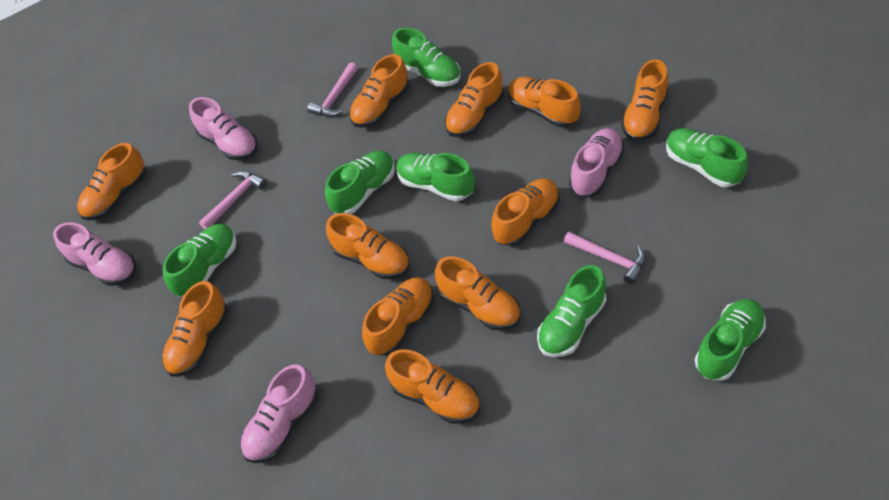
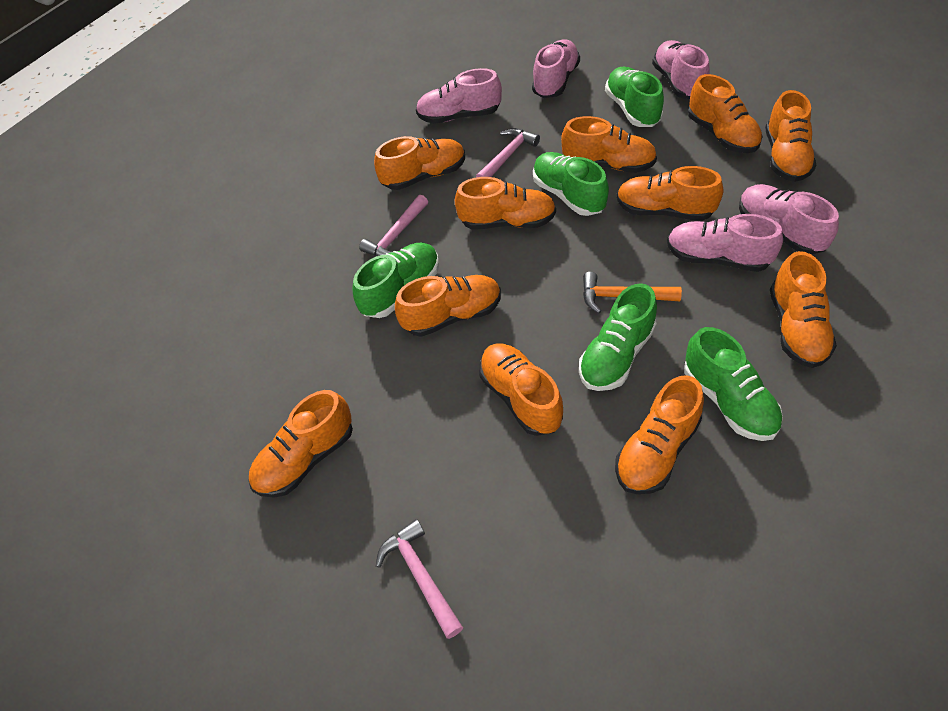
green shoe: [163,224,237,297] [325,151,395,214] [392,28,460,87] [396,153,475,201] [537,265,607,357] [666,128,748,187] [695,299,766,381] = 7 -> [352,243,439,318] [533,152,609,216] [579,283,657,391] [605,67,664,127] [684,327,783,441] = 5
orange hammer: none = 0 -> [583,272,682,313] = 1
pink shoe: [53,222,136,286] [189,97,258,160] [240,364,318,463] [569,128,624,197] = 4 -> [416,68,502,124] [532,39,580,98] [652,40,710,99] [667,214,783,272] [739,184,839,255] = 5

